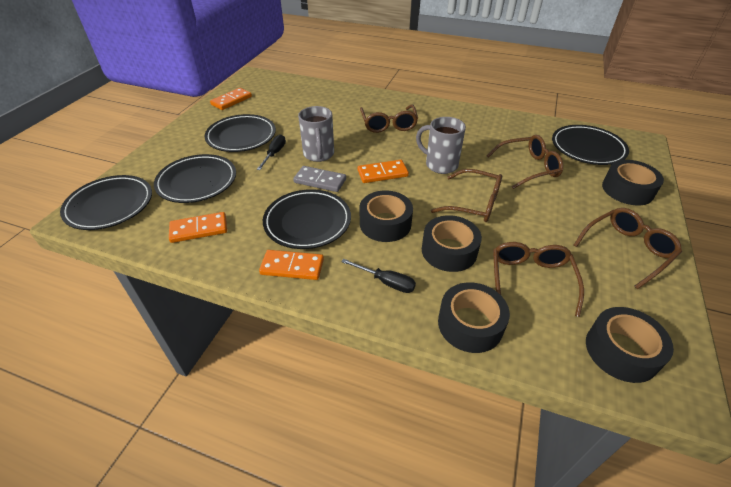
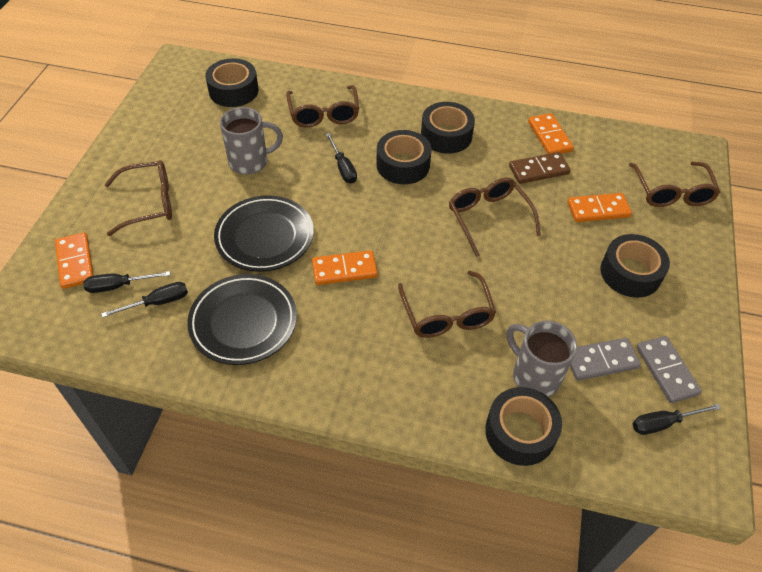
black plate: [60,175,152,230] [154,154,236,203] [205,114,276,152] [263,189,351,249] [552,125,629,165] = 5 -> [187,274,297,365] [214,195,314,272] = 2
black screwdriver: [257,134,286,170] [341,259,416,293] = 2 -> [83,271,170,293] [101,282,188,318] [326,133,357,184] [633,404,721,435] = 4
brown domino: none = 0 -> [509,152,571,184] = 1
grey domino: [293,166,346,192] = 1 -> [570,338,641,381] [636,336,702,403] = 2

